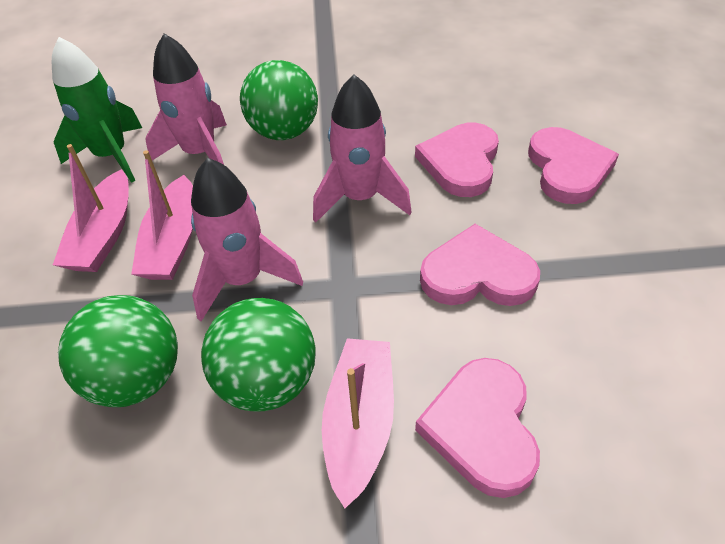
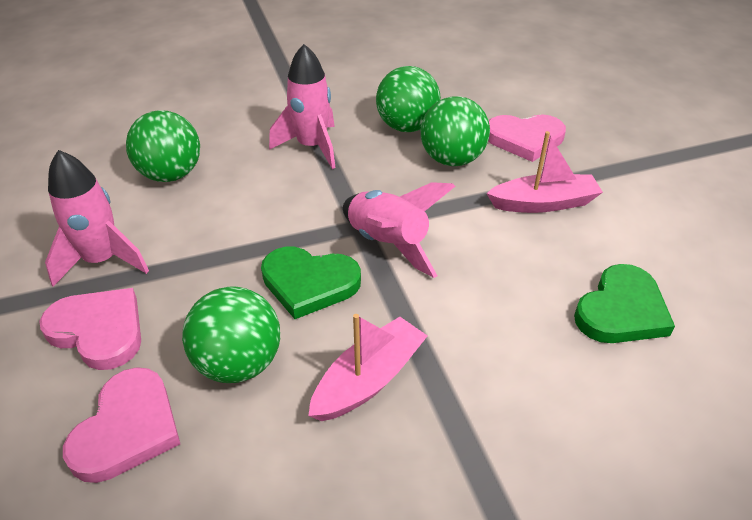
green ball: [58,295,178,407] [201,298,316,412] [240,60,318,140] = 3 -> [126,110,200,182] [182,286,280,383] [376,66,441,132] [421,96,490,166] = 4
green heart: none = 0 -> [261,247,361,319] [574,264,675,343] = 2
green rocket: [52,37,142,183] = 1 -> none = 0
pink boat: [53,144,129,272] [131,150,193,280] [322,338,394,508] = 3 -> [308,314,427,421] [486,131,603,213] = 2
pink heart: [415,123,499,197] [415,358,540,498] [420,224,540,306] [528,127,619,204] = 4 -> [39,288,141,370] [63,367,180,483] [488,115,566,162] = 3

